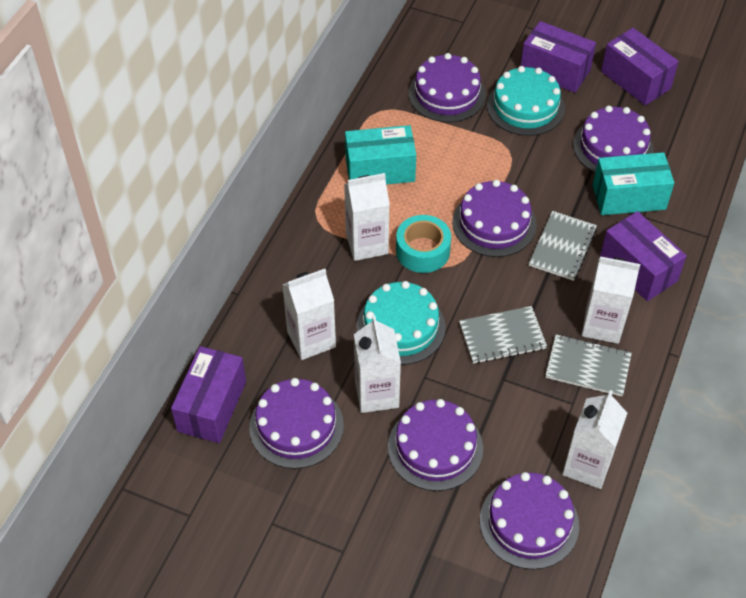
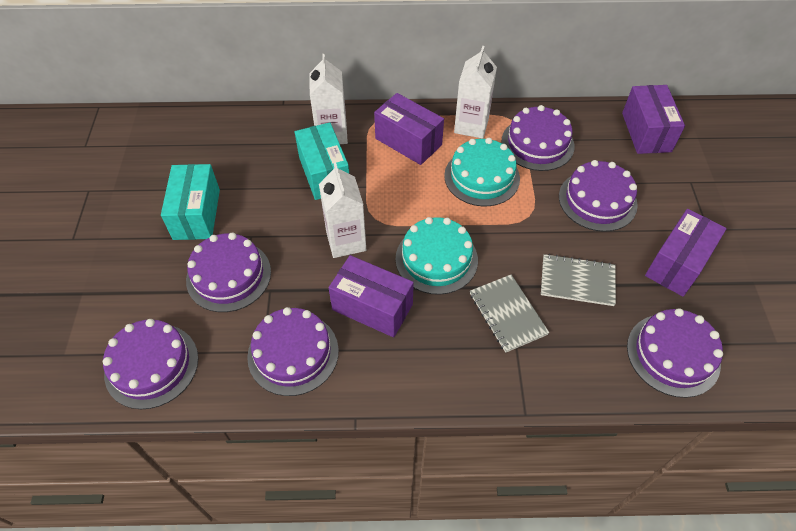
grey notebook: [459,306,547,364] [529,211,597,281] [545,334,632,396] = 3 -> [470,275,549,353] [541,254,616,306] = 2
turquoise tape: [396,215,451,273] = 1 -> none = 0
white carton: [282,269,336,360] [344,173,390,261] [354,316,401,413] [562,390,627,489] [582,256,640,344] = 5 -> [309,54,348,144] [319,163,366,258] [454,46,497,139] = 3

